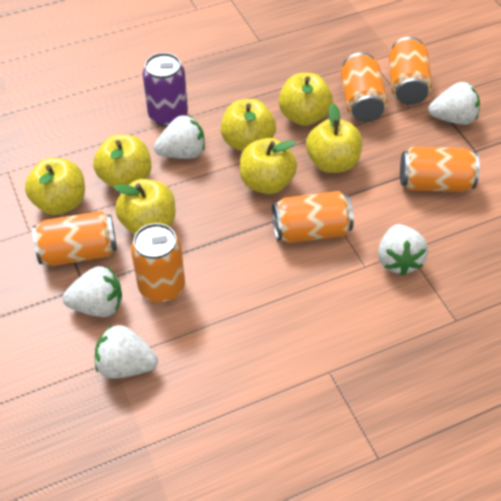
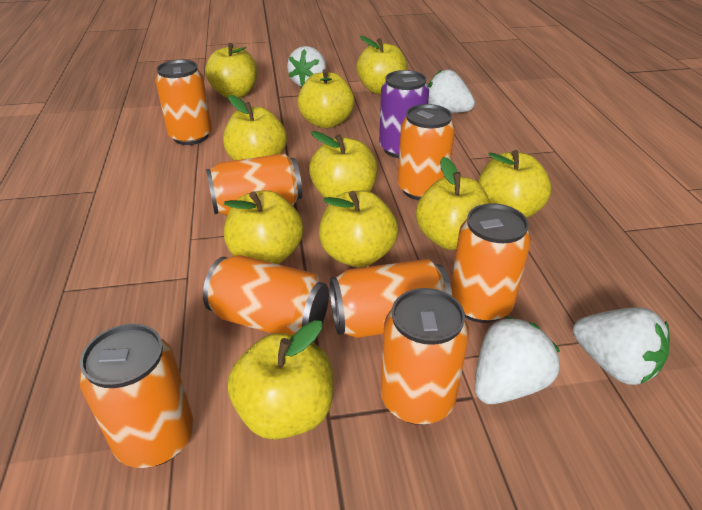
orange can: [32,211,117,266] [131,223,185,303] [272,191,354,243] [341,52,388,122] [389,37,432,105] [400,147,480,192] = 6 -> [79,324,194,468] [155,60,212,145] [203,255,329,335] [206,153,302,216] [330,259,452,338] [381,288,469,425] [397,104,455,200] [451,203,531,323] = 8
white strawberry: [62,266,122,317] [95,325,158,379] [154,115,205,159] [378,224,428,276] [428,82,480,125] = 5 -> [287,46,326,87] [428,70,475,113] [475,317,560,404] [573,307,670,385] = 4
yellow apple: [25,158,85,215] [93,135,151,188] [114,179,175,235] [221,99,276,152] [240,138,297,194] [279,73,333,126] [306,104,362,173] = 7 -> [205,43,258,98] [223,95,287,161] [224,190,304,264] [228,320,334,439] [298,69,354,128] [309,131,378,198] [319,191,398,267] [356,36,407,94] [416,157,490,250] [478,150,551,218] = 10

